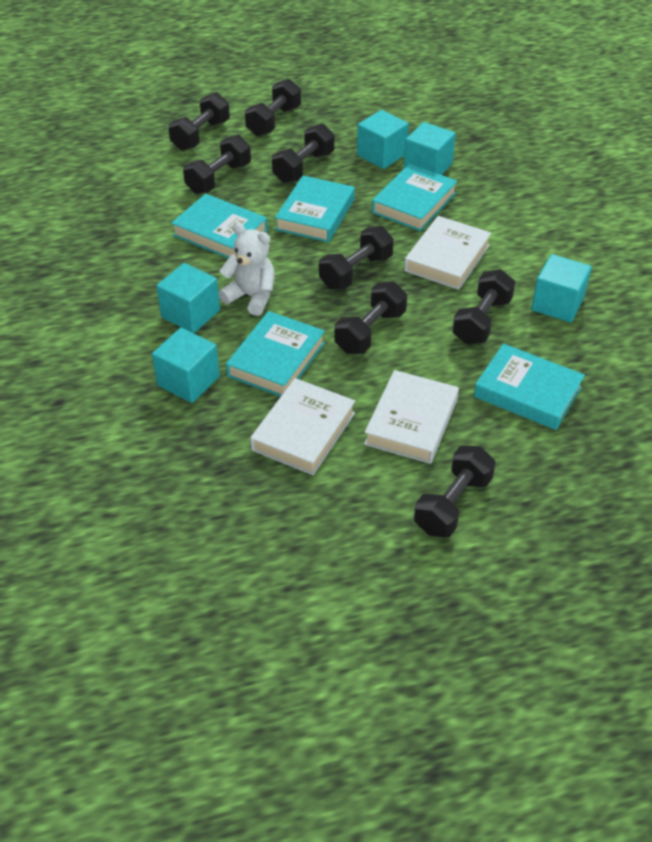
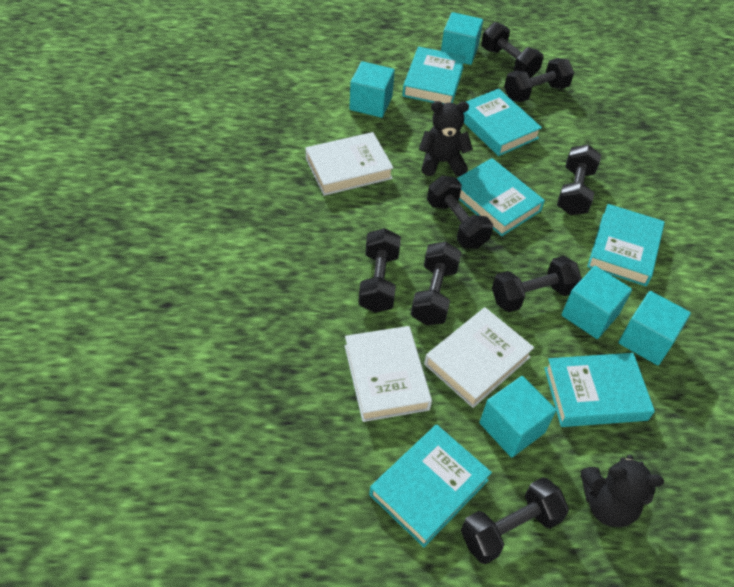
black teddy bear: none = 0 -> [419,101,473,176] [580,455,664,527] = 2
turquoise book: [171,194,268,258] [226,311,325,397] [275,176,355,242] [372,164,458,231] [474,343,585,430] = 5 -> [369,424,492,547] [402,47,466,104] [457,158,545,236] [463,89,542,156] [544,353,655,427] [587,204,665,286] = 6
white teddy bear: [218,223,275,316] = 1 -> none = 0

